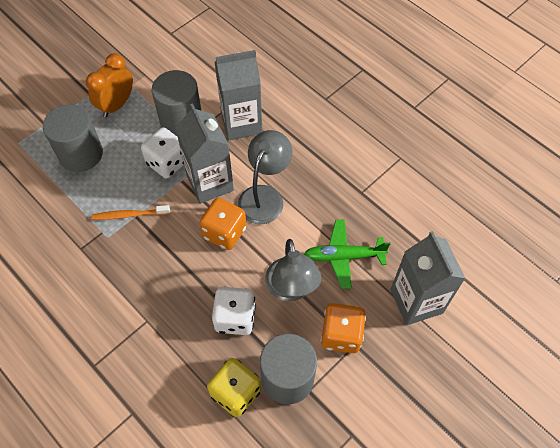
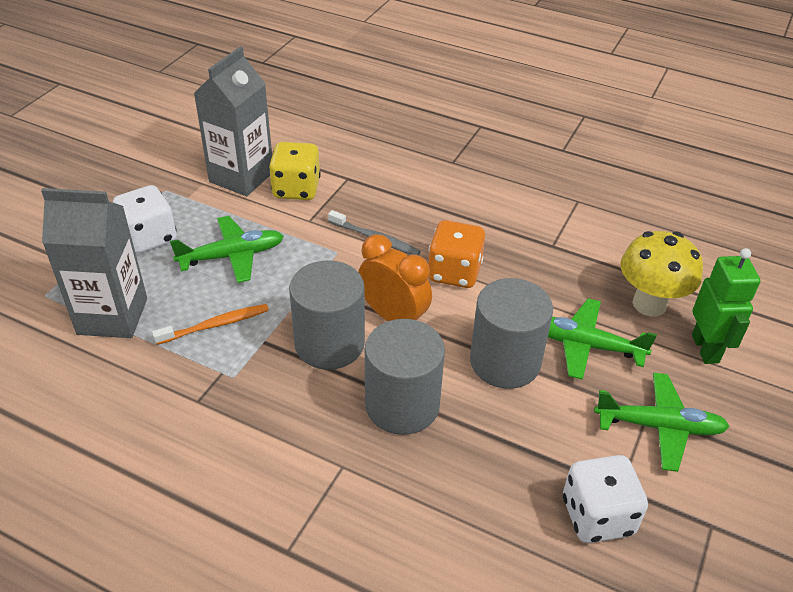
green plane: [304,220,390,289] = 1 -> [170,216,284,283] [548,298,657,380] [594,372,730,472] = 3
green robot: none = 0 -> [692,248,761,364] = 1
grey carton: [175,103,234,204] [215,50,262,140] [390,231,466,325] = 3 -> [41,188,147,338] [194,46,272,196] = 2
grey lamp: [238,130,292,224] [265,239,321,301] = 2 -> none = 0
grey toothbrush: none = 0 -> [328,210,421,255] = 1
orange dice: [199,198,246,250] [321,303,366,353] = 2 -> [428,220,485,288] = 1
yellow mushroom: none = 0 -> [620,231,703,316] = 1

